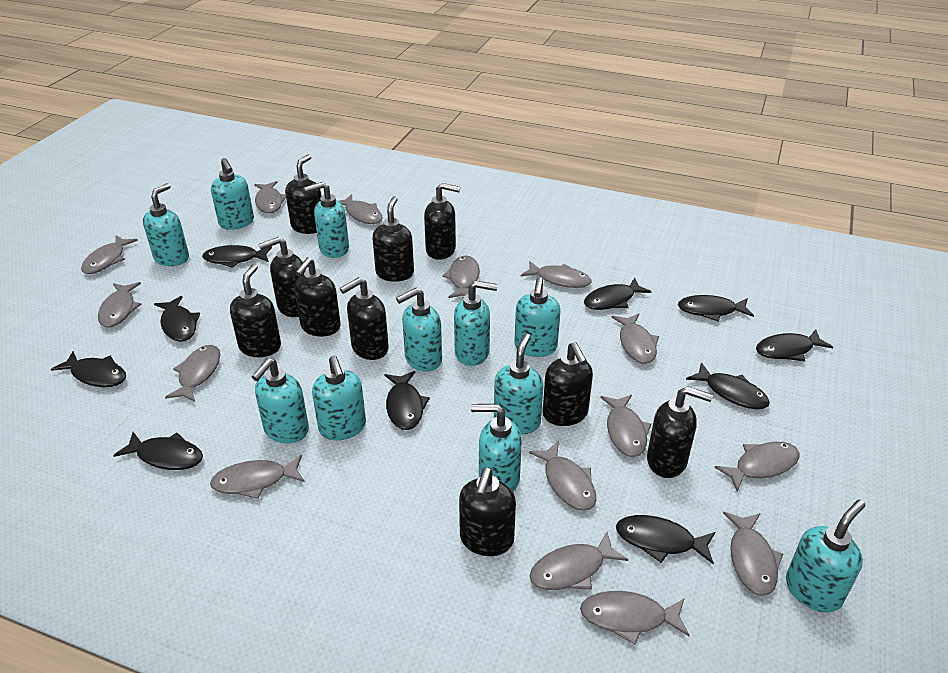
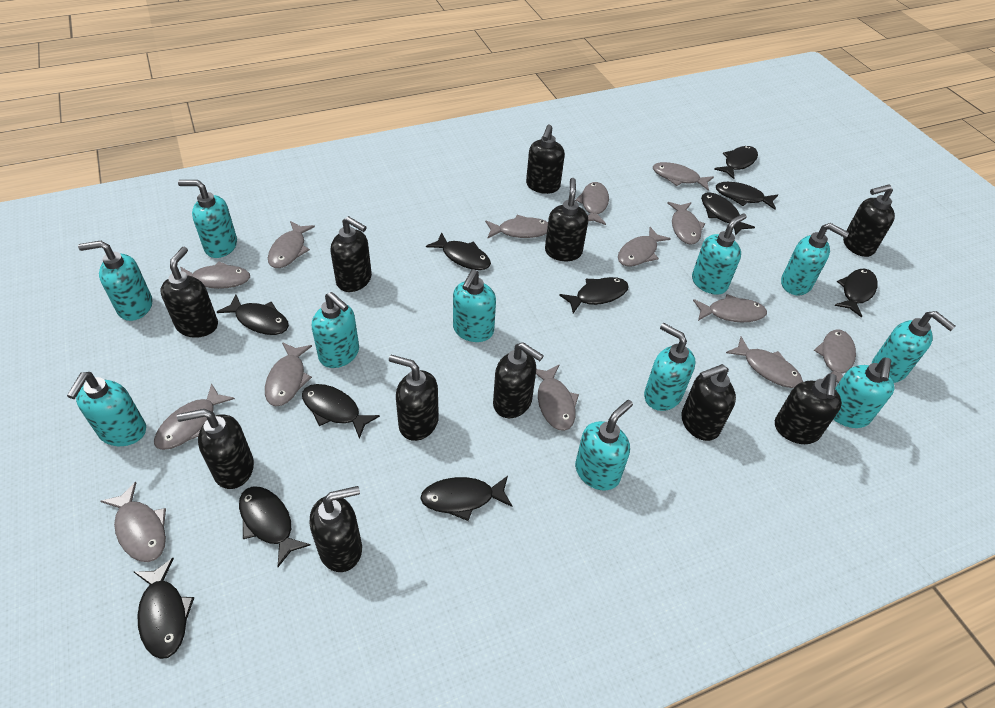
black fish: [51,351,126,387] [113,432,203,470] [154,296,200,342] [202,245,272,268] [384,371,430,430] [584,278,652,310] [616,515,715,564] [678,295,754,321] [686,362,770,409] [756,329,833,361] = 10 -> [134,558,194,659] [217,294,289,335] [239,486,311,567] [302,384,380,439] [420,476,513,521] [426,233,491,270] [559,277,629,313] [701,192,755,235] [714,146,758,179] [716,182,778,210] [834,269,878,318] = 11
black soap dispenser: [230,264,281,357] [259,237,304,317] [285,154,322,234] [294,258,341,337] [340,277,389,360] [372,196,414,282] [424,183,460,260] [459,467,516,556] [543,342,593,426] [647,386,713,478] = 10 -> [160,247,218,338] [177,409,254,489] [310,486,362,572] [331,216,372,292] [389,355,439,441] [493,342,544,418] [526,124,565,194] [545,178,588,261] [682,364,736,441] [775,374,842,444] [843,184,895,257] = 11
grey fish: [81,235,138,274] [98,282,141,327] [165,345,220,402] [210,455,305,499] [254,181,286,213] [339,194,383,224] [442,256,480,298] [521,261,592,288] [529,441,596,511] [530,532,628,590] [580,591,690,645] [600,395,652,457] [612,314,659,364] [714,442,799,492] [723,512,783,596] = 15 -> [101,482,166,562] [154,383,235,450] [180,261,250,289] [265,342,312,406] [268,221,315,268] [485,215,548,239] [536,365,579,431] [575,182,609,225] [618,227,671,266] [653,162,714,191] [667,202,705,245] [693,294,767,322] [726,337,803,388] [814,329,856,383] = 14

